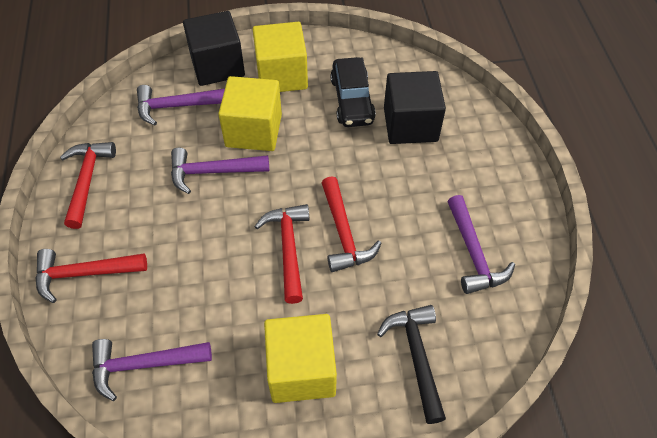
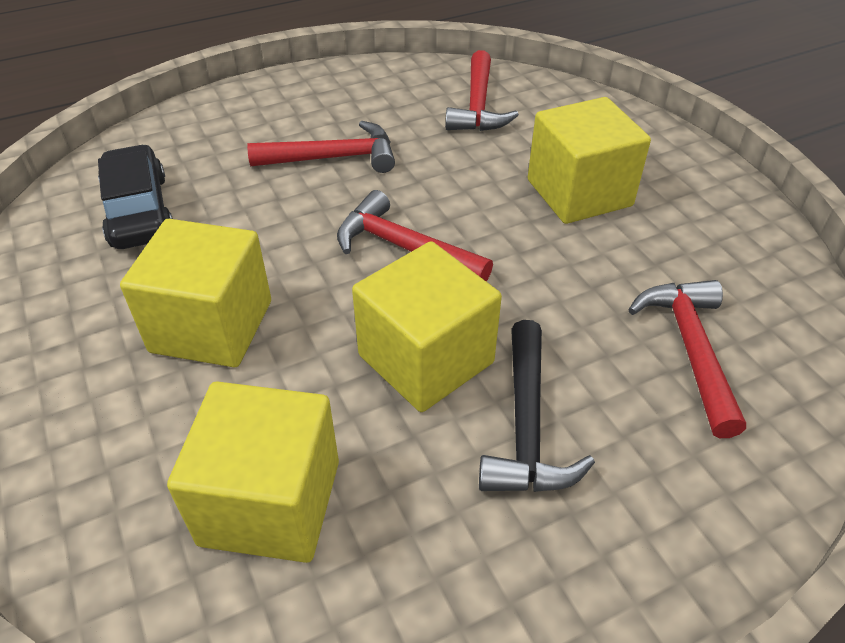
black cube: [183,11,245,86] [384,71,446,144] = 2 -> none = 0
purple hammer: [92,339,212,401] [137,85,225,125] [171,148,269,194] [447,195,515,294] = 4 -> none = 0
yellow cube: [218,76,282,151] [253,22,308,92] [264,314,337,403] = 3 -> [120,219,271,367] [167,381,339,563] [352,241,502,412] [528,97,651,224] = 4

